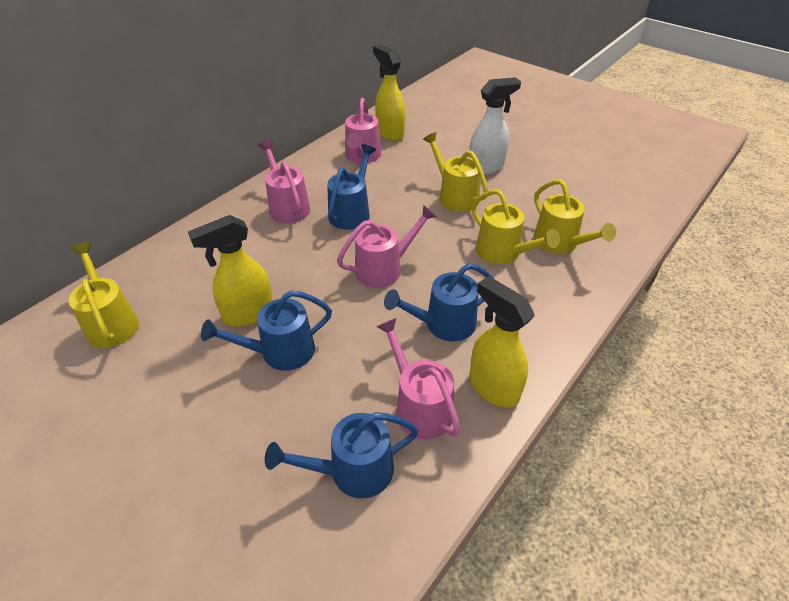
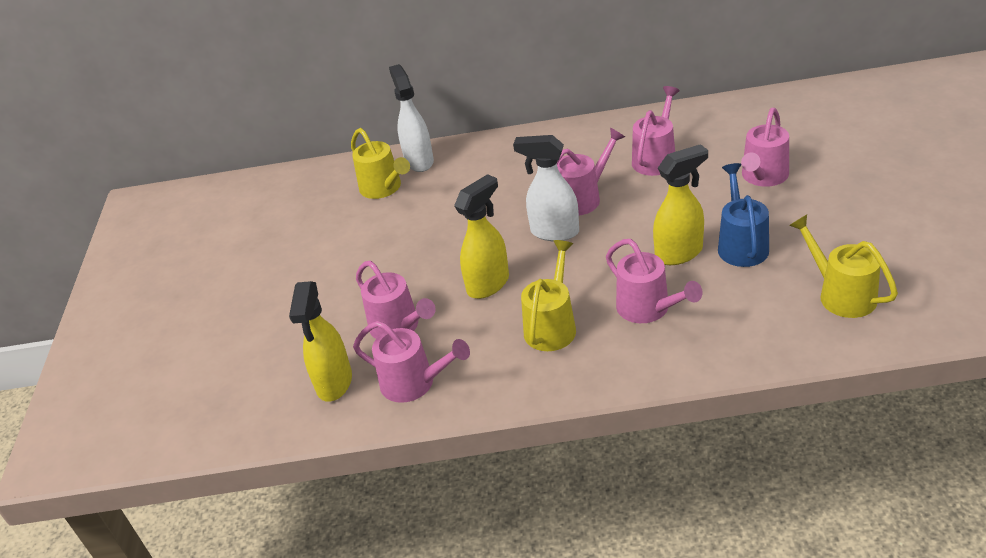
blue watering can: [201,290,332,371] [265,412,419,498] [327,144,376,230] [384,263,494,341] = 4 -> [718,163,769,267] = 1
pink watering can: [258,140,310,223] [337,205,437,288] [345,98,381,164] [376,318,461,439] = 4 -> [353,321,470,403] [356,261,436,339] [557,128,625,215] [606,239,702,323] [632,86,680,176] [741,108,789,187] = 6
white spray bottle: [469,77,521,175] = 1 -> [389,64,434,172] [513,135,579,241] = 2
yellow watering can: [69,242,139,348] [423,132,488,212] [471,189,560,264] [533,179,616,254] = 4 -> [351,128,410,199] [521,240,576,351] [789,214,898,318] = 3

